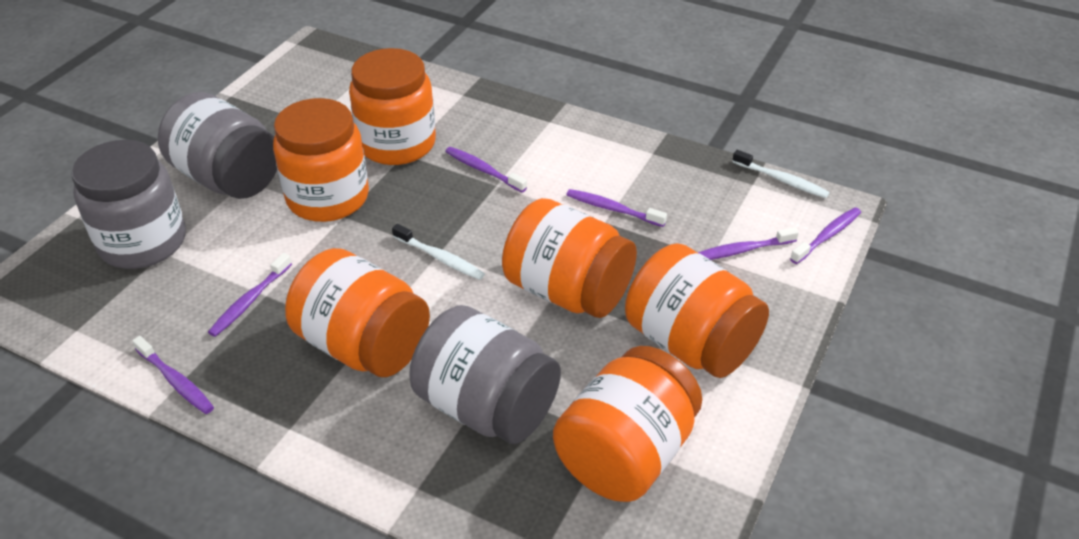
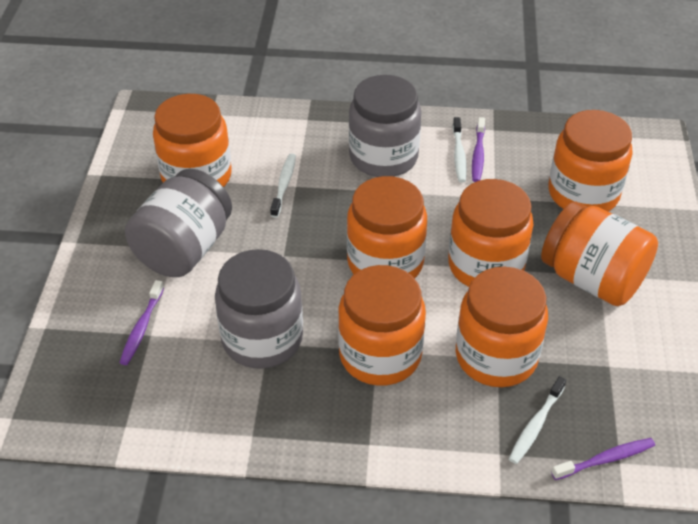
orange jar: [273,98,369,222] [285,248,430,377] [349,48,436,165] [502,198,637,318] [553,346,702,502] [625,243,769,378] = 6 -> [153,94,232,187] [338,265,426,386] [347,176,427,279] [448,179,533,287] [456,267,548,387] [541,201,658,306] [549,110,632,212] = 7
purple toothbrush: [132,336,214,414] [208,253,292,337] [445,147,527,192] [566,189,667,227] [698,227,799,260] [790,207,861,264] = 6 -> [119,280,164,365] [472,117,485,182] [551,438,655,480] = 3
white toothbrush: [392,224,485,280] [732,150,830,198] = 2 -> [270,154,296,218] [453,117,467,183] [509,376,566,464] = 3

